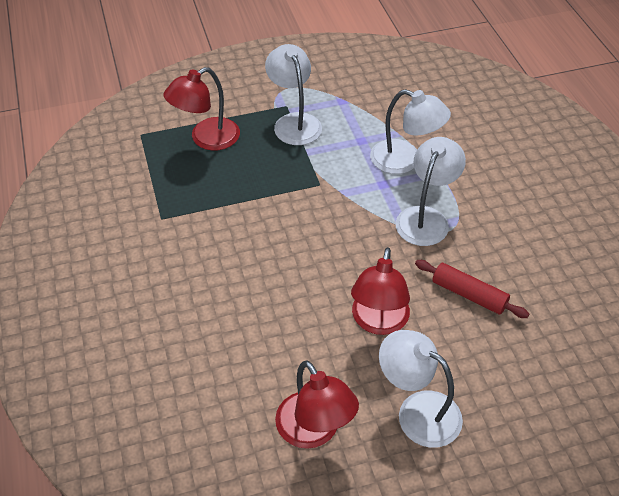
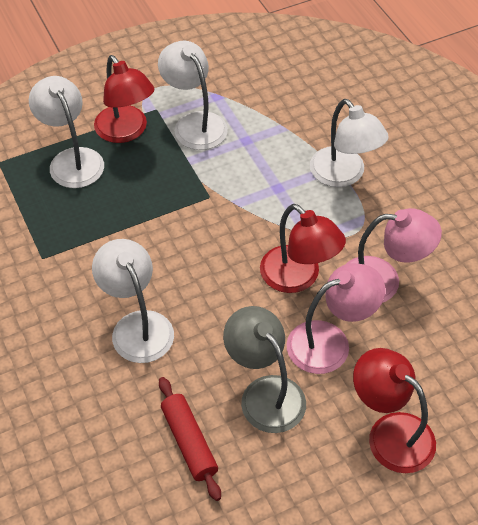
grey lamp: none = 0 -> [223,306,306,433] = 1
pink lamp: none = 0 -> [286,263,385,374] [346,208,442,303] = 2

